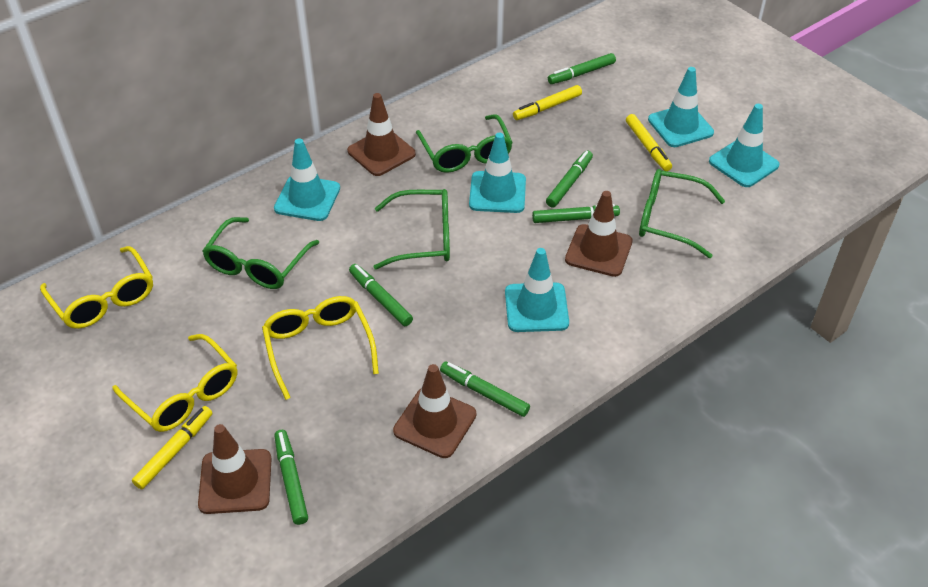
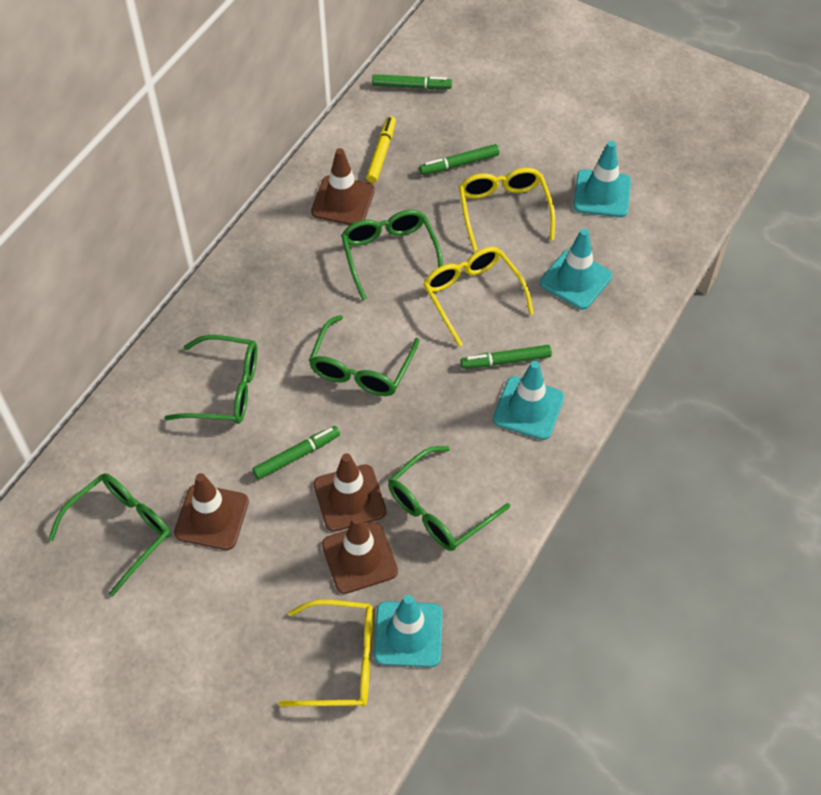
green glasses: [202,217,319,289] [374,189,450,270] [416,114,513,173] [639,169,725,258] = 4 -> [48,473,171,597] [164,335,257,424] [309,315,420,396] [341,210,443,301] [388,446,510,551] = 5
green marker: [274,430,308,525] [349,264,413,326] [440,361,530,417] [532,204,620,223] [546,150,593,208] [548,53,616,84] = 6 -> [252,426,340,480] [372,74,452,90] [419,144,499,175] [461,345,552,369] = 4
turquoise traffic cone: [274,138,340,221] [469,133,526,213] [505,248,569,332] [648,67,714,147] [709,104,780,187] = 5 -> [374,595,443,667] [493,361,564,440] [540,228,612,310] [573,141,631,217] = 4
yellow marker: [132,406,213,489] [513,85,582,120] [626,114,672,171] = 3 -> [366,116,396,183] = 1

